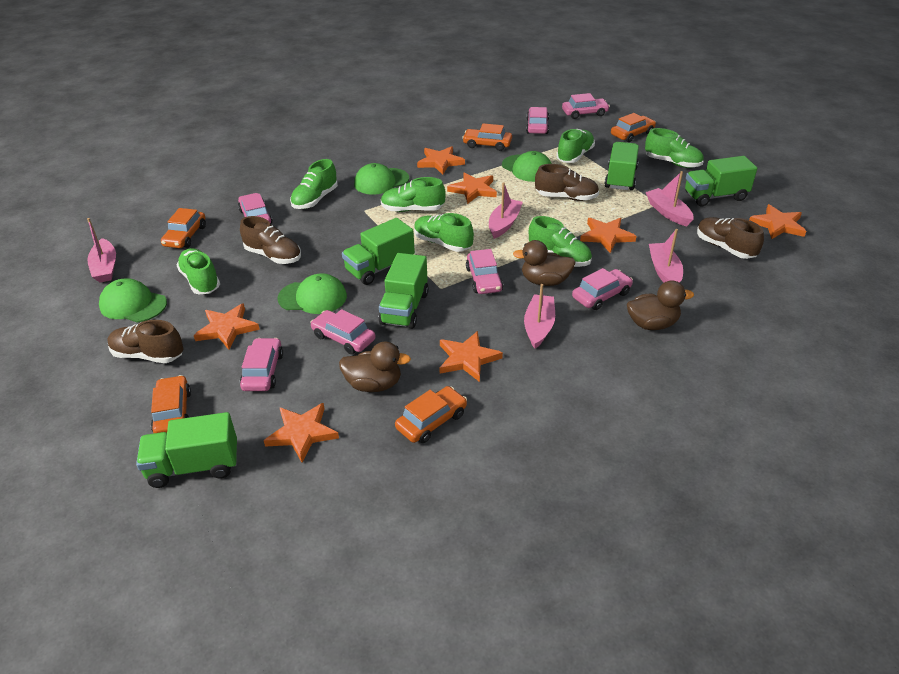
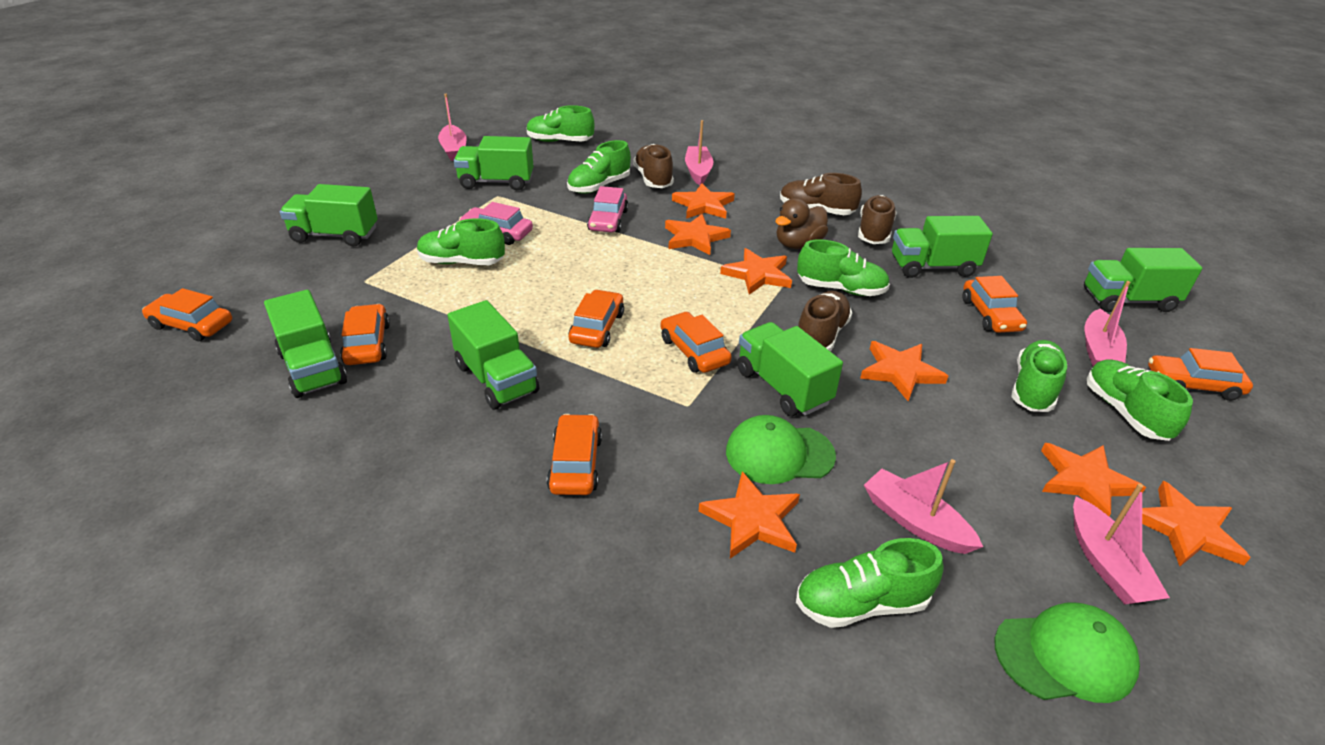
brown duck: [339,342,411,392] [513,240,575,286] [627,281,694,330] = 3 -> [775,198,828,249] = 1
green cap: [99,279,167,322] [278,273,347,314] [354,163,409,195] [502,151,552,182] = 4 -> [726,415,836,484] [994,602,1140,703] = 2
green truck: [136,412,237,488] [342,218,415,285] [379,253,429,329] [605,142,639,190] [685,156,757,206] = 5 -> [264,290,347,398] [280,184,378,246] [447,300,539,410] [454,136,534,190] [737,322,843,416] [892,216,993,278] [1084,248,1202,312] = 7
orange car: [151,375,191,433] [161,208,206,248] [395,386,467,443] [462,123,512,151] [611,113,656,142] = 5 -> [142,288,232,341] [340,304,390,365] [547,414,602,495] [568,290,624,348] [660,312,732,373] [963,276,1027,333] [1148,348,1253,401] = 7
pink car: [238,193,273,224] [240,338,283,391] [310,309,376,354] [466,249,503,294] [526,107,549,134] [562,93,610,119] [572,268,633,310] = 7 -> [459,202,533,245] [587,186,628,233] = 2

